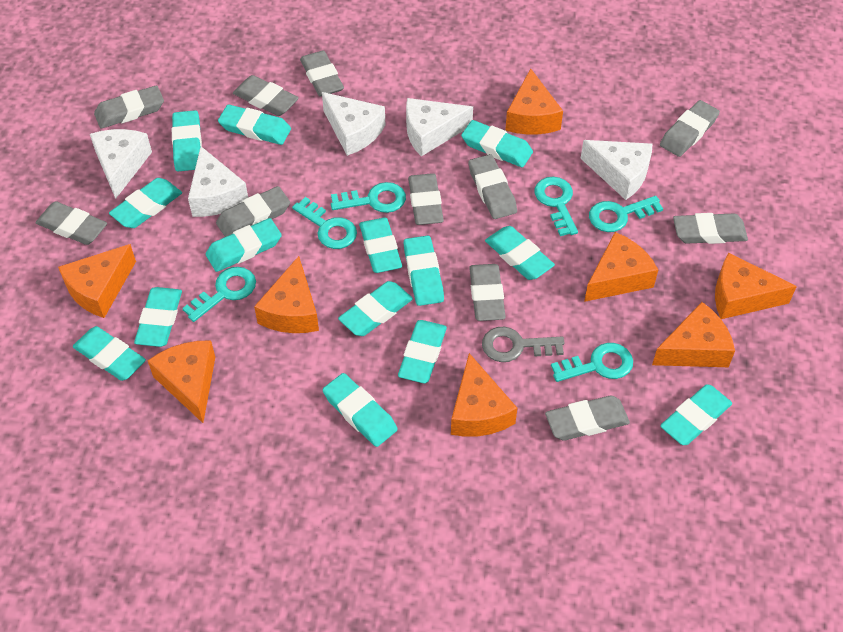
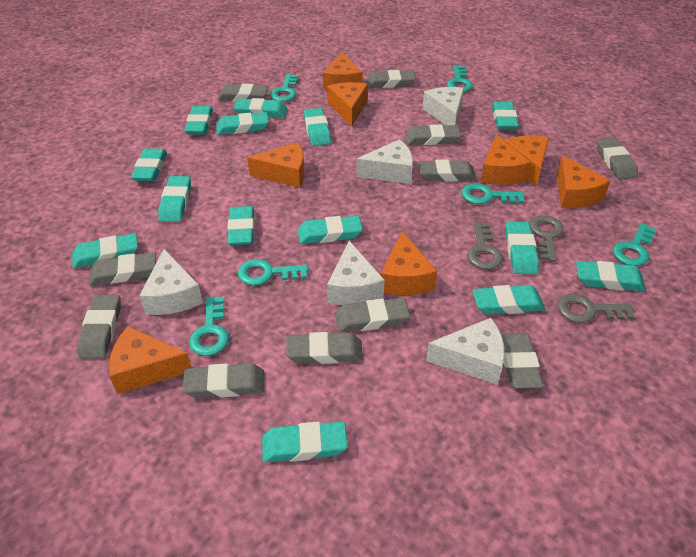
grey key: [482,327,564,362] = 1 -> [467,222,503,270] [530,215,564,262] [557,294,634,323] = 3

